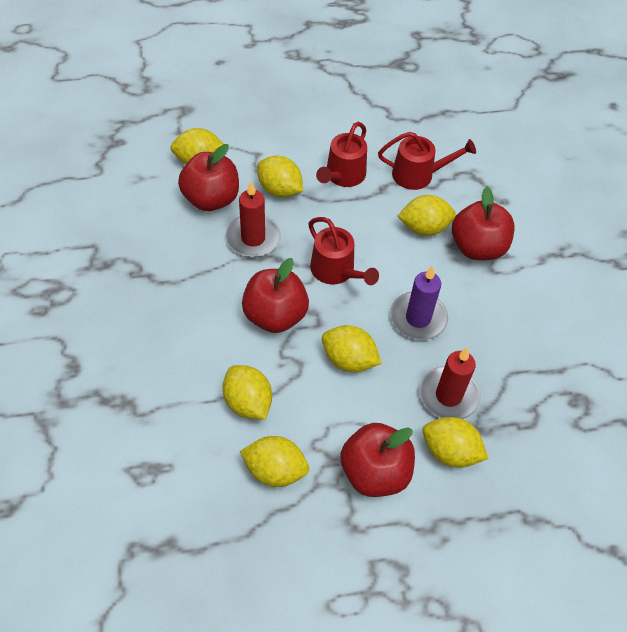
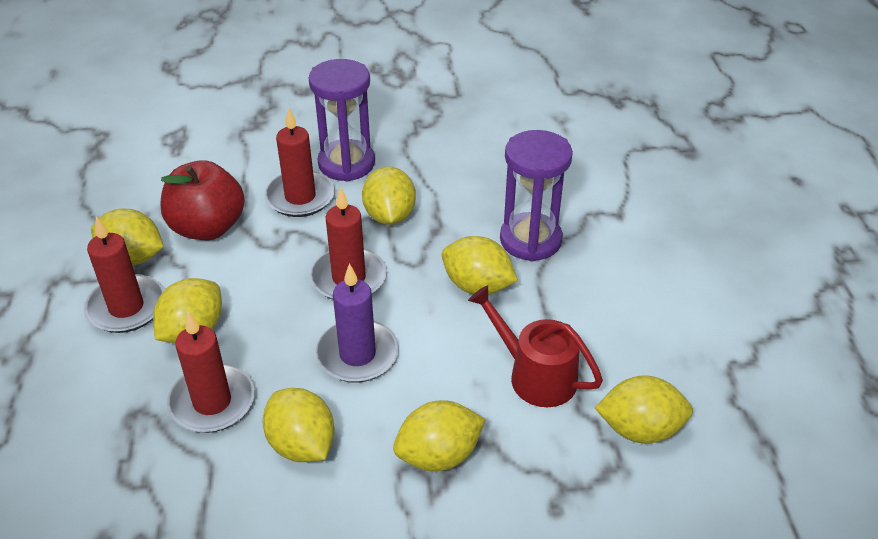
purple hourglass: none = 0 -> [308,59,375,182] [500,130,573,262] = 2
red apple: [178,144,239,211] [242,258,309,333] [341,423,415,497] [452,187,514,260] = 4 -> [160,160,245,240] = 1
red candle: [226,181,281,257] [419,348,481,419] = 2 -> [84,216,164,333] [167,312,255,433] [264,108,335,217] [310,187,387,300] = 4
red watering can: [308,217,379,285] [316,122,367,187] [378,132,476,190] = 3 -> [468,285,603,407] = 1

